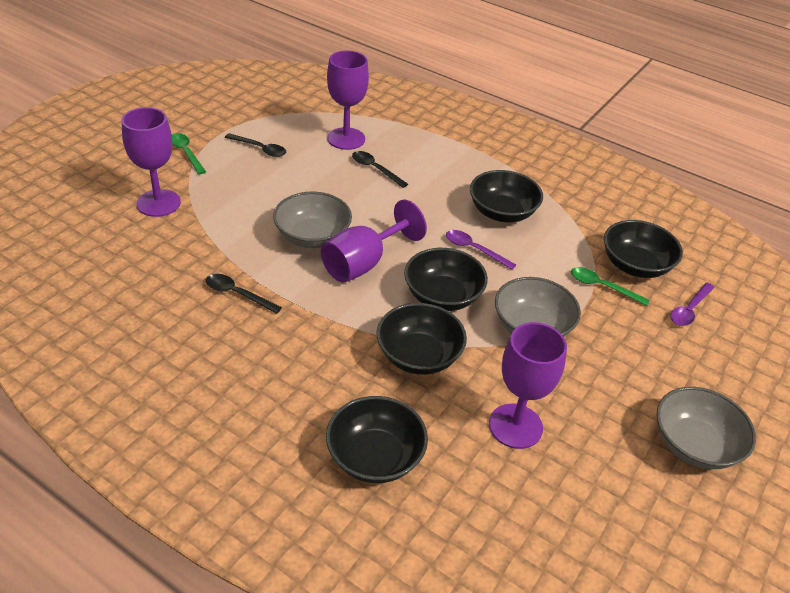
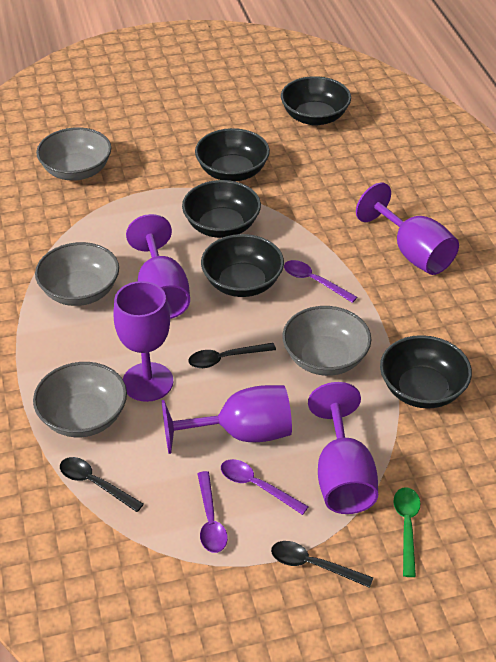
green spoon: [172,133,206,174] [571,267,650,306] = 2 -> [393,487,420,577] = 1
grey bowl: [273,191,352,248] [495,277,581,337] [656,387,756,469] = 3 -> [33,362,127,437] [35,242,119,306] [36,127,111,181] [282,306,371,376] = 4
purple goblet: [122,107,181,217] [321,199,427,283] [327,51,369,150] [489,322,567,449] = 4 -> [113,281,173,402] [126,214,190,319] [162,385,292,454] [308,382,378,514] [356,183,459,275] = 5
purple spoon: [446,230,516,270] [670,283,714,326] = 2 -> [197,471,228,553] [221,459,309,515] [284,260,357,303] = 3

